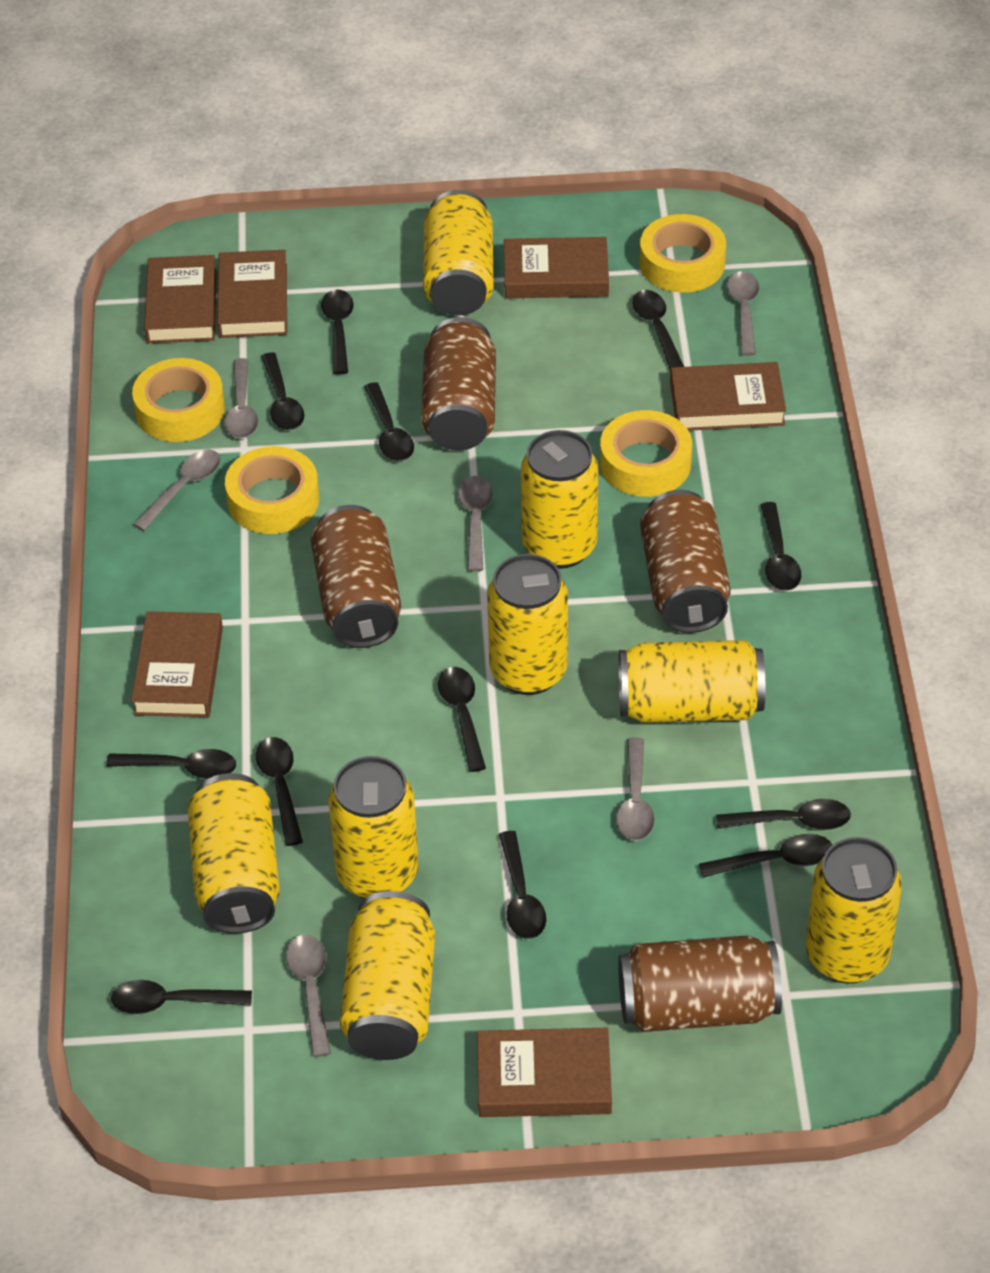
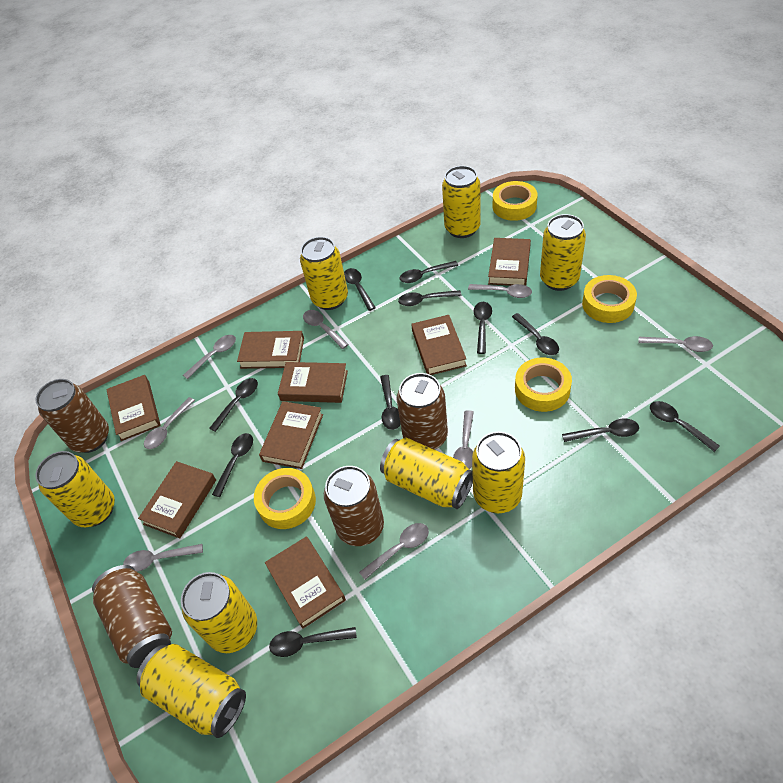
black spoon: [106,749,236,779] [111,980,252,1014] [255,737,303,846] [261,352,305,430] [321,289,354,375] [364,382,414,461] [438,667,486,772] [499,831,546,939] [632,290,684,371] [699,834,832,877] [716,799,851,830] [761,502,801,591] = 12 -> [209,378,258,432] [212,433,253,497] [269,627,357,657] [344,268,376,311] [380,375,401,430] [398,290,462,306] [399,261,458,283] [473,302,492,354] [512,313,559,355] [562,418,639,442] [650,401,720,452] = 11
brown book: [131,611,223,717] [144,255,217,343] [217,250,287,338] [477,1028,612,1117] [504,237,609,298] [670,362,786,431] = 6 -> [106,375,161,441] [138,461,216,538] [237,331,304,369] [259,401,323,469] [265,536,346,629] [278,362,348,403] [411,315,467,375] [488,238,531,286] = 8
grey spoon: [133,450,221,531] [224,358,258,438] [286,935,331,1057] [458,476,493,572] [616,737,655,841] [727,271,759,356] = 6 -> [123,544,203,572] [144,397,195,449] [183,335,236,379] [303,310,349,349] [359,523,429,580] [453,410,474,470] [468,284,532,298] [638,336,713,352] = 8

